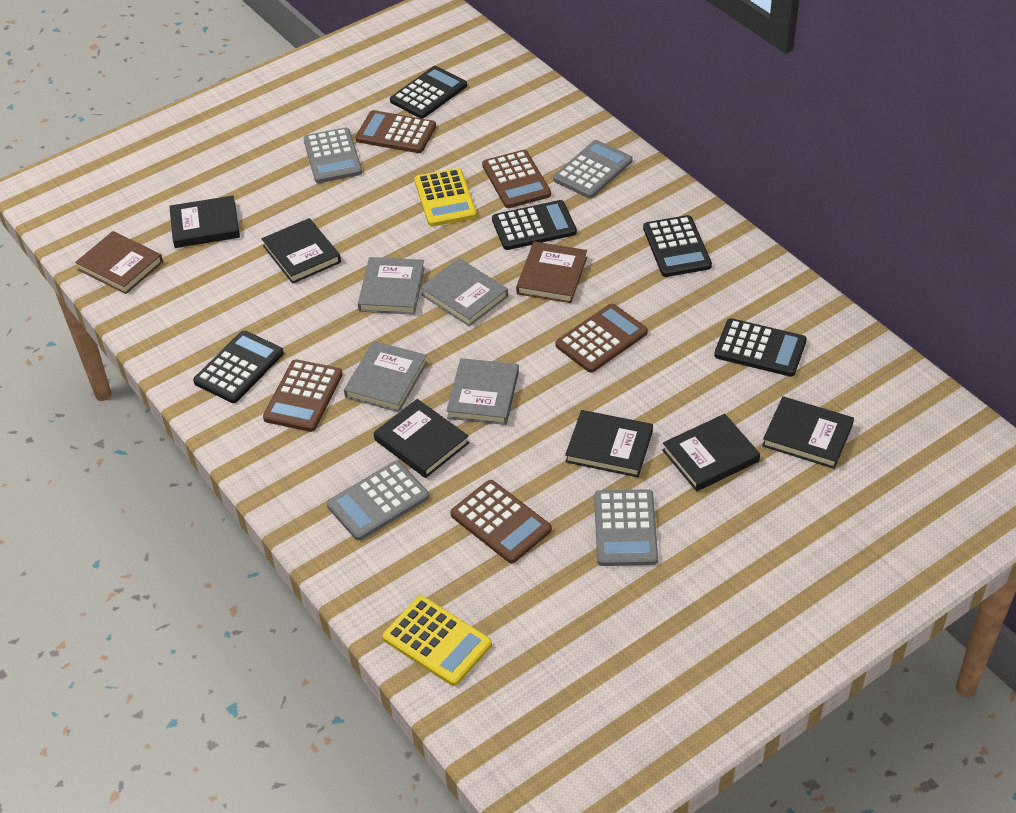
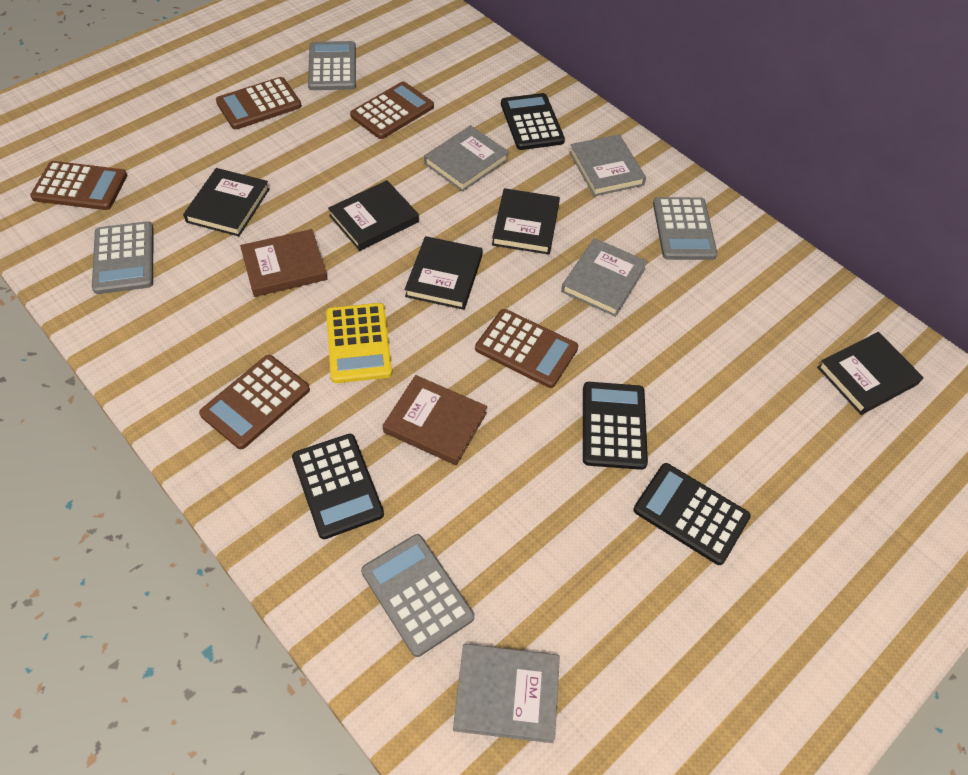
black book: [169,195,240,248] [261,218,341,284] [374,399,469,478] [565,410,653,477] [662,414,760,491] [762,396,854,469] = 6 -> [183,168,270,236] [328,180,419,251] [405,236,483,310] [492,188,560,254] [817,332,924,415] = 5
black calculator: [193,331,284,403] [390,66,467,118] [492,200,577,250] [643,215,712,277] [714,318,807,376] = 5 -> [292,434,384,539] [501,93,565,150] [583,382,648,470] [633,463,751,565] = 4
yellow calculator: [383,596,492,686] [414,168,477,226] = 2 -> [326,303,392,383] = 1

